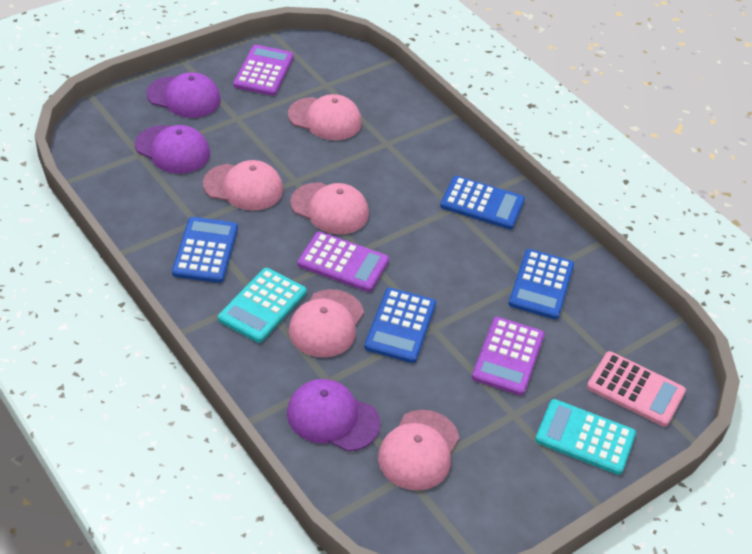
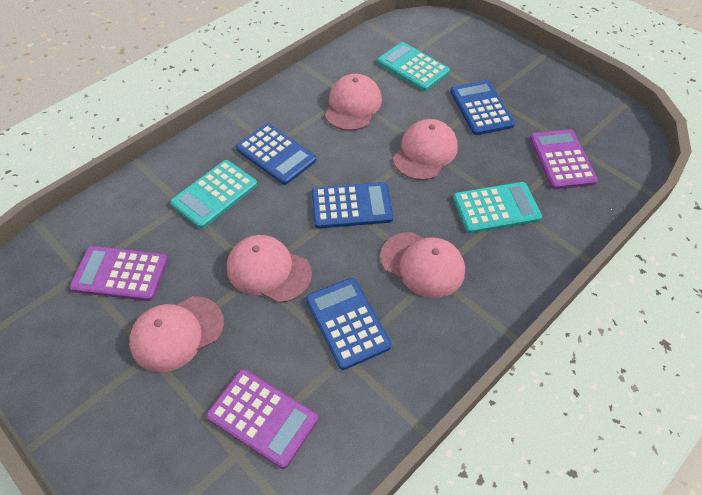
pink calculator: [587,351,686,427] = 1 -> none = 0
purple cap: [135,125,210,173] [146,72,221,118] [287,379,380,452] = 3 -> none = 0
turquoise calculator: [218,268,307,343] [535,399,636,475] = 2 -> [170,160,257,229] [377,42,450,91] [453,182,542,234] = 3

